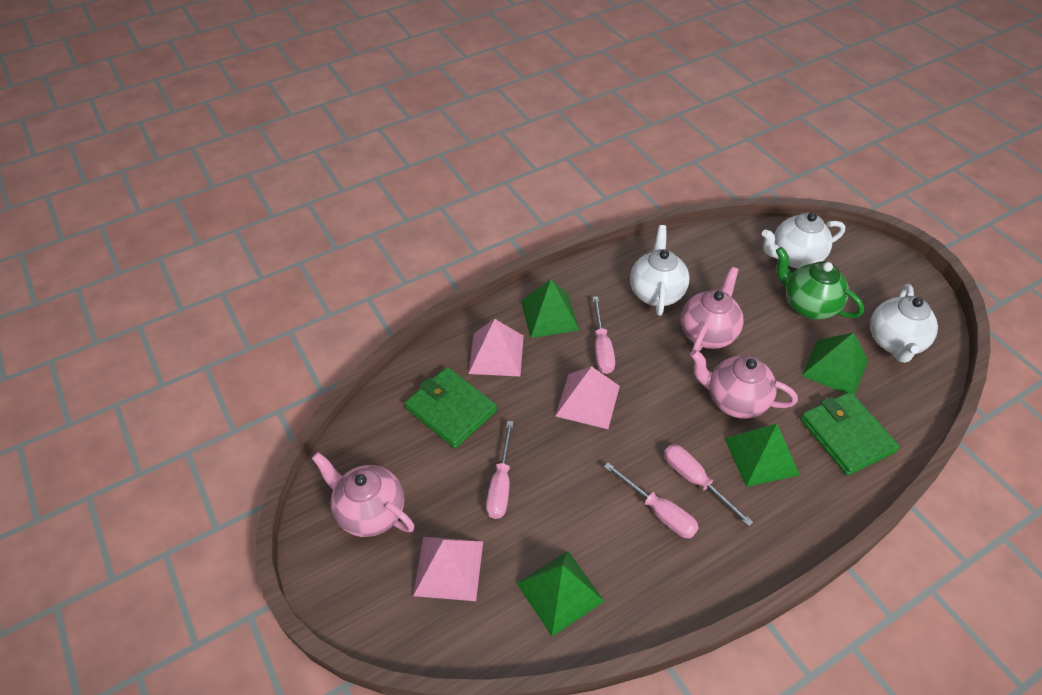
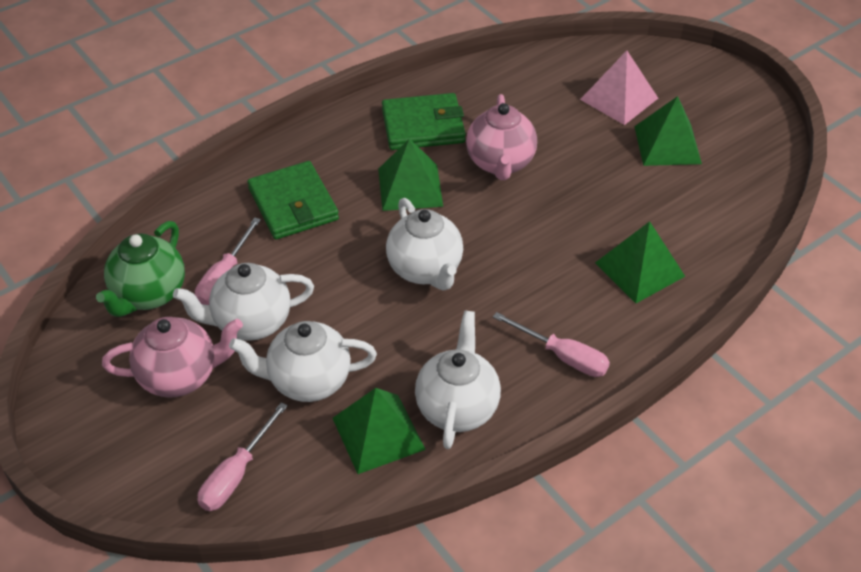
pink pyramid: [413,537,483,601] [468,319,524,377] [555,366,620,429] = 3 -> [580,50,658,125] = 1
pink screwdriver: [486,421,514,519] [593,296,615,374] [604,463,699,538] [664,444,753,526] = 4 -> [195,217,261,305] [198,402,288,511] [493,312,610,377] = 3
pink teapot: [312,452,415,537] [681,267,743,352] [690,350,798,419] = 3 -> [102,317,243,398] [466,94,537,180] = 2
white teapot: [630,225,690,316] [762,212,846,268] [870,284,938,363] = 3 -> [173,263,314,341] [229,321,377,402] [386,198,463,290] [415,310,501,449] = 4

